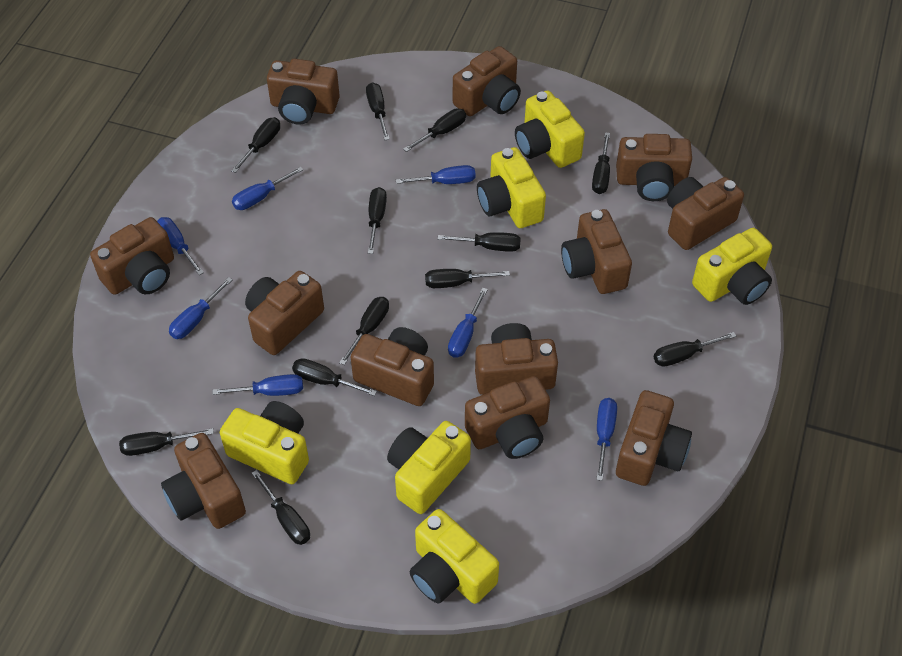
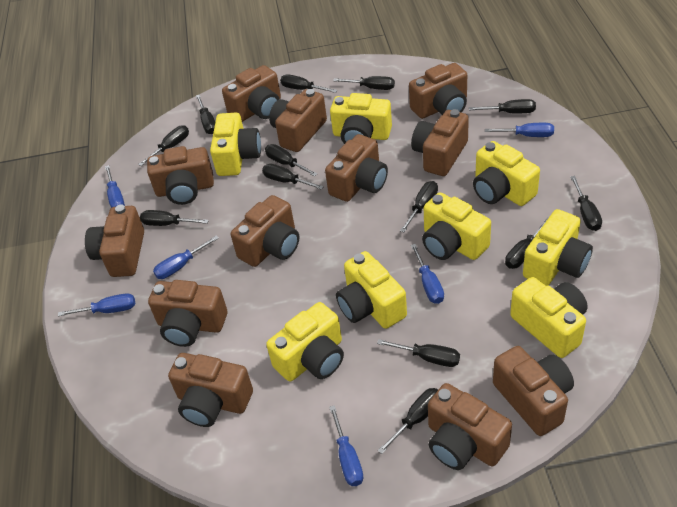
black screwdriver: [119,428,214,456] [231,117,280,173] [252,470,310,545] [292,358,377,396] [339,297,389,365] [366,82,390,140] [368,187,387,254] [403,108,466,152] [425,269,510,288] [438,232,521,252] [592,132,610,194] [654,332,736,367] = 12 -> [138,125,189,166] [140,210,209,226] [196,94,215,134] [262,164,324,190] [265,144,317,177] [280,74,338,93] [333,76,395,90] [377,339,460,367] [377,388,438,454] [400,181,438,232] [469,99,536,113] [505,217,549,269] [570,176,602,231] = 13
blue screwdriver: [157,217,204,275] [169,277,233,339] [212,374,303,396] [232,166,303,210] [396,165,476,184] [448,288,488,358] [596,398,617,481] = 7 -> [58,293,135,316] [105,165,125,208] [153,236,219,279] [329,405,363,486] [411,244,444,304] [485,123,554,137] = 6
yellow camera: [220,401,309,484] [387,421,471,514] [410,509,499,604] [477,147,546,228] [515,91,585,168] [692,228,772,305] = 6 -> [210,113,261,176] [266,302,344,382] [330,93,392,144] [336,251,407,329] [422,193,491,260] [473,141,540,206] [510,277,588,358] [523,209,593,286] = 8

